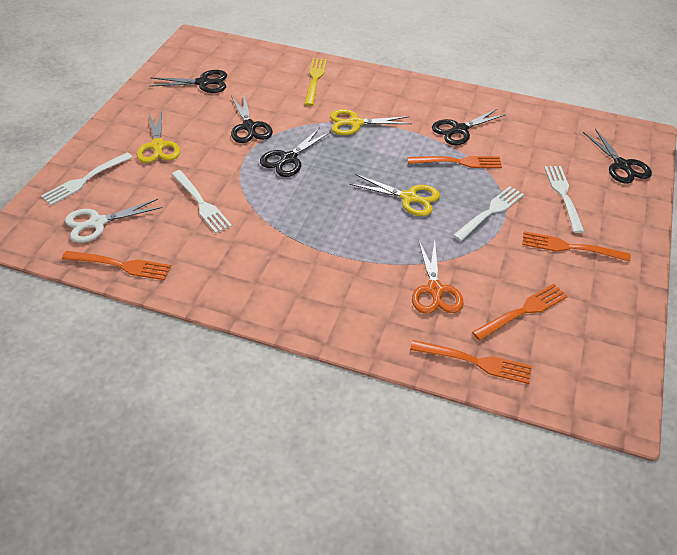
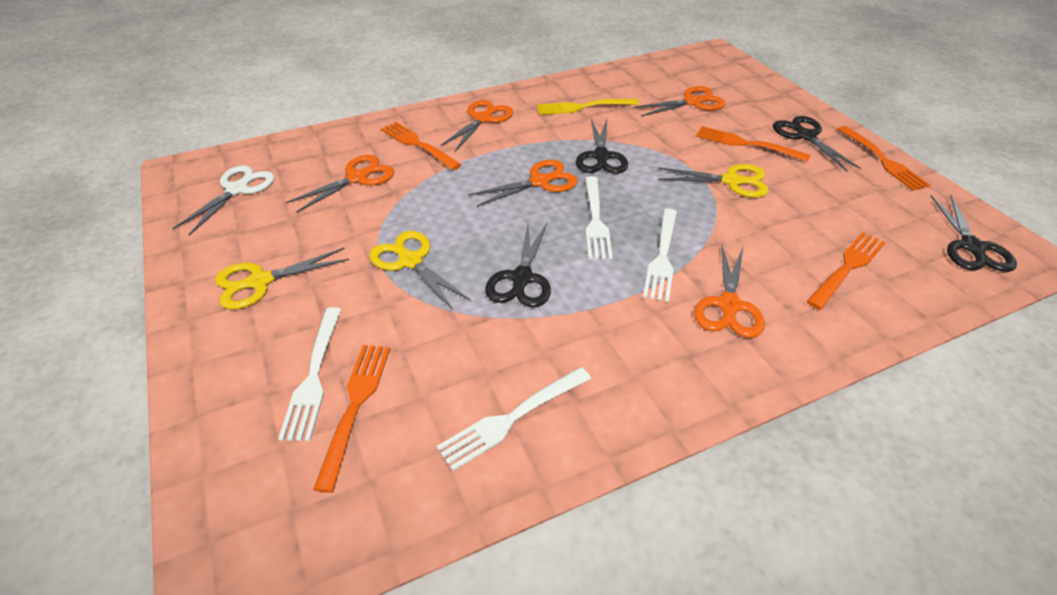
black scissors: [149,70,227,93] [231,95,273,143] [260,127,331,177] [432,108,507,145] [583,129,652,184] = 5 -> [485,222,551,308] [576,119,628,174] [773,116,861,171] [931,195,1017,272] = 4
orange scissors: [412,240,464,314] = 1 -> [286,155,395,213] [440,100,514,151] [469,160,578,207] [634,86,726,116] [694,245,765,338] = 5

